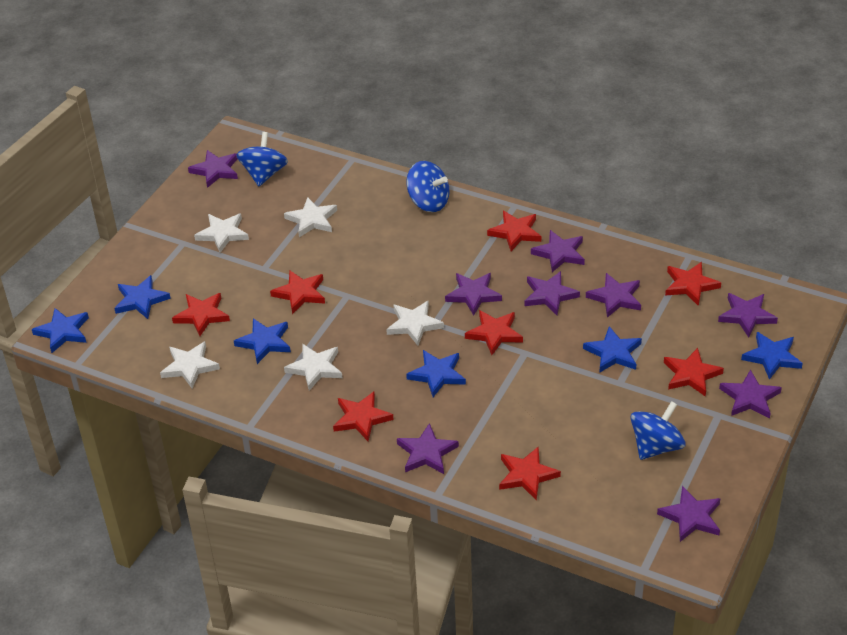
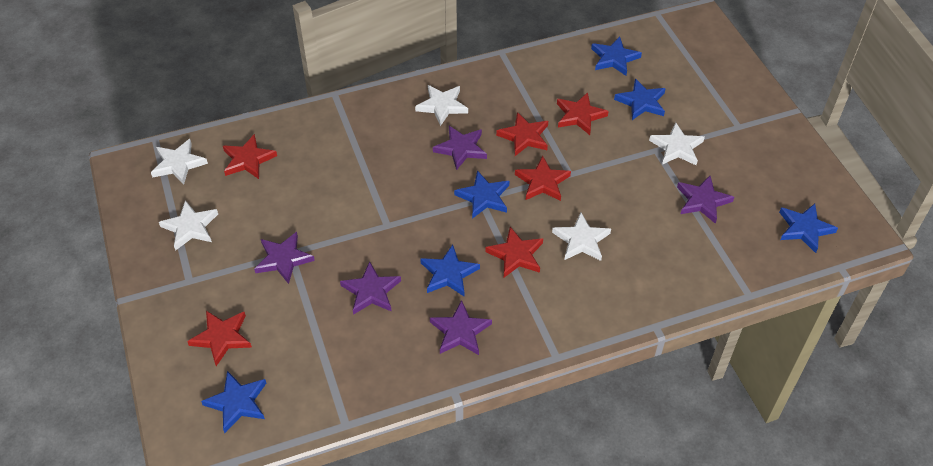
blue spinning top: [236,132,288,186] [406,161,450,212] [630,401,686,460] = 3 -> none = 0
purple star: [188,150,238,188] [397,423,459,474] [445,273,502,316] [524,271,580,315] [531,230,585,272] [586,273,641,318] [657,486,721,542] [718,293,778,337] [719,369,782,419] = 9 -> [254,232,315,284] [340,261,401,315] [430,300,492,355] [433,126,487,170] [677,176,734,224] = 5
red star: [172,293,230,336] [270,271,325,314] [333,391,394,441] [465,310,523,355] [487,211,541,251] [499,447,561,501] [664,348,724,397] [665,262,721,306] = 8 -> [187,311,252,366] [223,134,277,179] [485,227,543,277] [496,112,548,156] [515,156,571,201] [557,92,609,135] = 6

